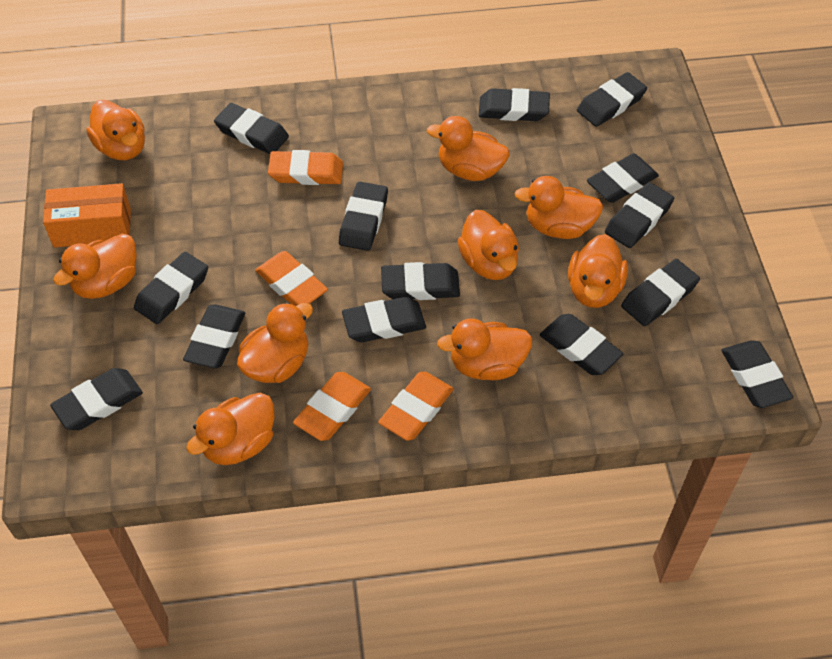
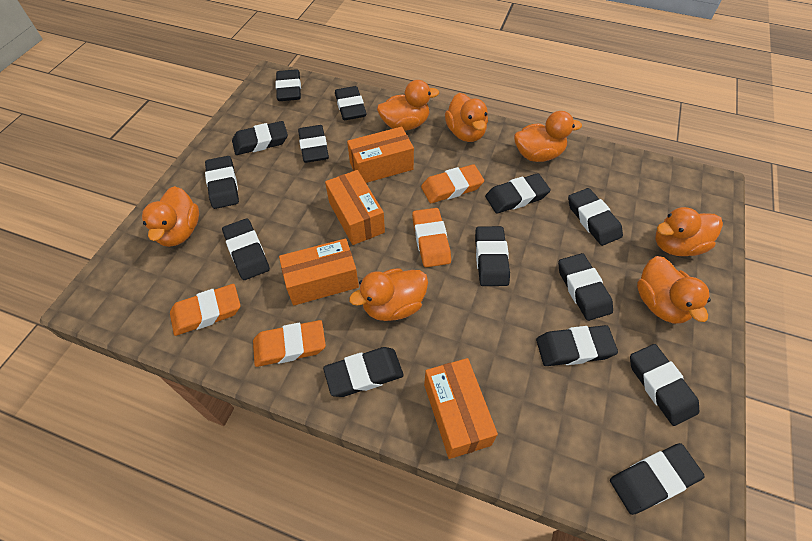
orange box: [43,183,131,248] = 1 -> [279,238,359,306] [325,170,385,245] [347,127,414,183] [424,358,498,459] = 4
orange duck: [53,233,136,299] [86,100,145,160] [186,393,275,465] [237,302,313,383] [427,116,509,181] [437,319,532,380] [458,210,519,280] [515,176,603,239] [568,234,628,308] = 9 -> [142,186,199,247] [349,268,428,321] [377,80,439,131] [445,93,488,142] [514,111,582,162] [637,256,711,324] [655,207,723,256] = 7

